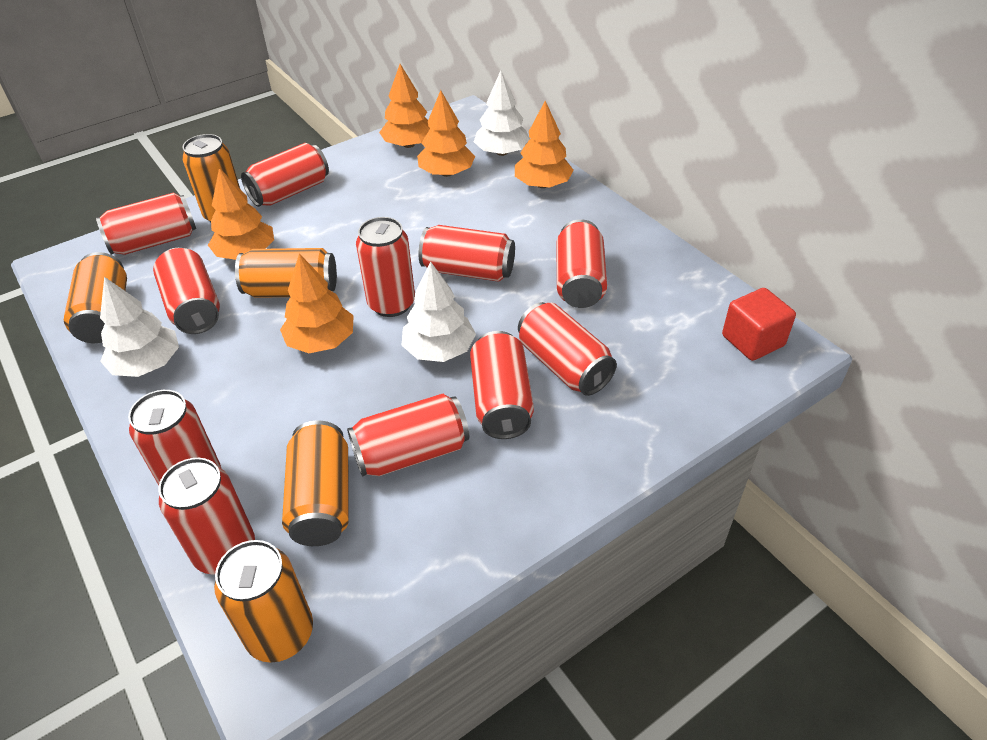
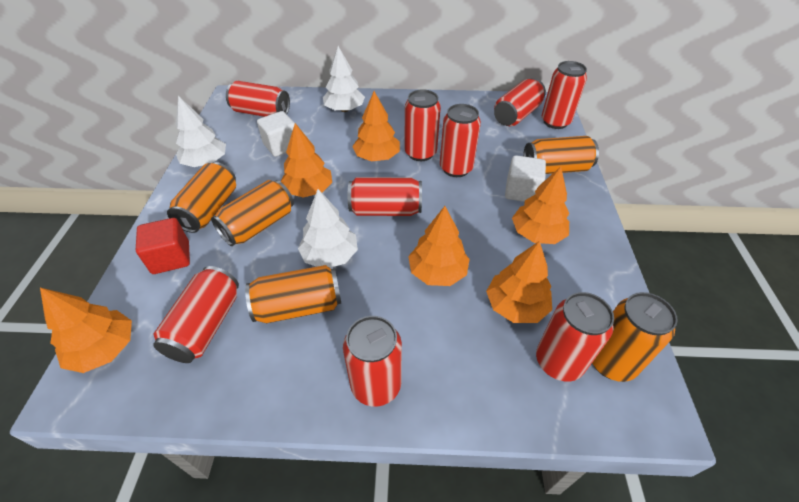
orange tree: [208,168,274,260] [280,254,354,353] [379,64,430,148] [417,90,475,177] [515,101,574,188] = 5 -> [40,288,132,373] [281,123,332,198] [352,91,400,161] [408,206,469,286] [486,241,552,323] [512,167,569,244] = 6
red can: [96,193,196,255] [128,390,221,485] [153,248,220,334] [158,458,255,575] [241,143,329,207] [347,394,469,477] [356,217,415,317] [419,225,515,282] [470,331,534,439] [518,302,617,396] [556,219,607,308] = 11 -> [153,266,239,363] [226,81,290,117] [343,316,402,407] [348,177,422,216] [404,89,441,161] [440,104,481,177] [494,78,546,126] [536,292,614,382] [542,61,587,129] = 9
white cube: none = 0 -> [257,111,295,157] [505,155,546,202] = 2

